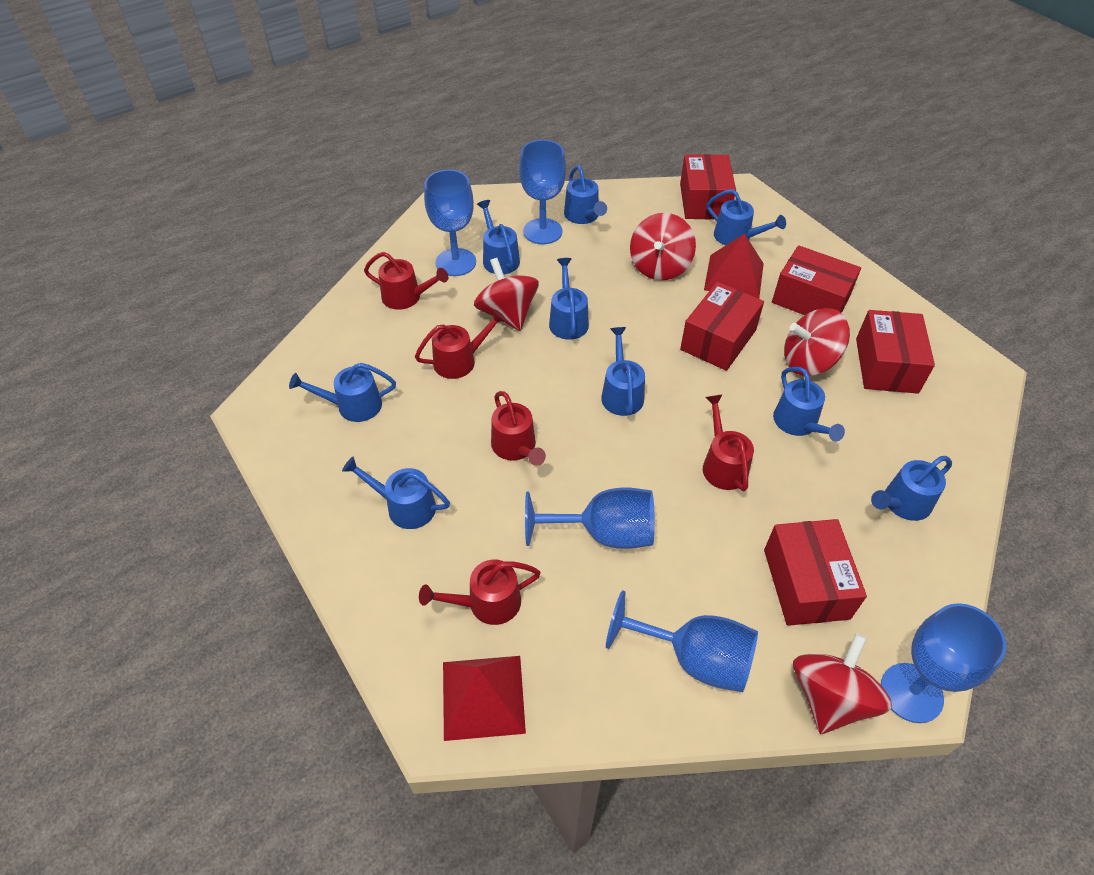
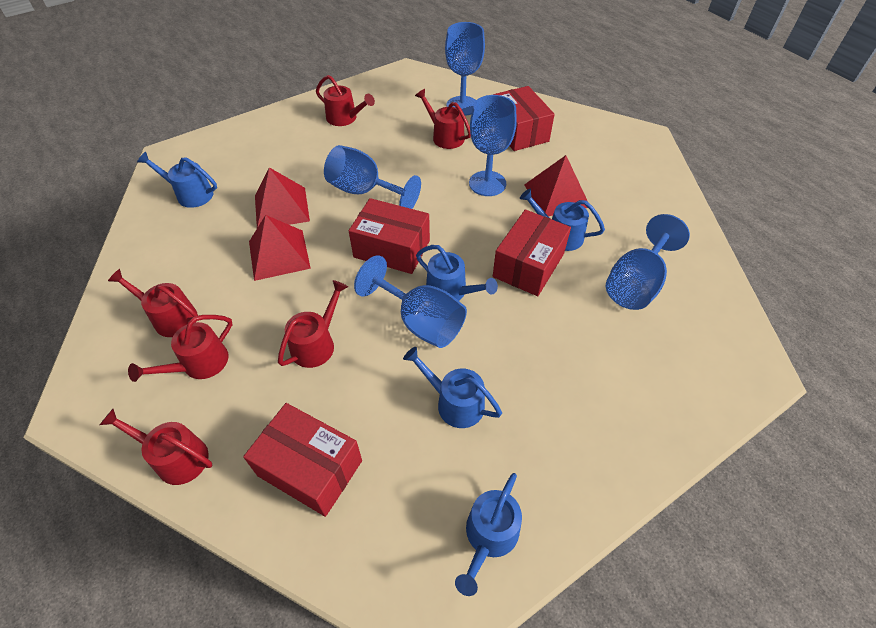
blue watering can: [289,363,396,422] [342,456,450,529] [477,200,520,274] [549,258,589,340] [564,165,607,224] [601,327,645,416] [707,189,786,245] [773,367,845,442] [871,456,952,521] = 9 -> [137,152,217,208] [403,347,502,428] [416,245,498,301] [455,473,522,596] [520,189,605,251] = 5
red box: [680,154,736,219] [680,282,764,371] [764,519,867,626] [772,245,861,315] [856,310,935,394] = 5 -> [243,403,362,517] [349,198,430,274] [493,86,555,151] [493,210,571,296] = 4
red pyramid: [443,656,526,741] [704,233,764,299] = 2 -> [249,215,311,281] [255,167,310,228] [524,155,588,216] = 3
red spinning top: [474,258,539,331] [630,213,696,280] [784,308,850,376] [793,633,892,734] = 4 -> none = 0
red watering can: [364,252,448,310] [415,309,506,379] [419,560,541,625] [491,391,546,466] [703,394,754,491] = 5 -> [100,409,212,485] [108,269,198,337] [128,315,232,382] [278,280,348,368] [316,75,375,126] [415,89,471,149] = 6

